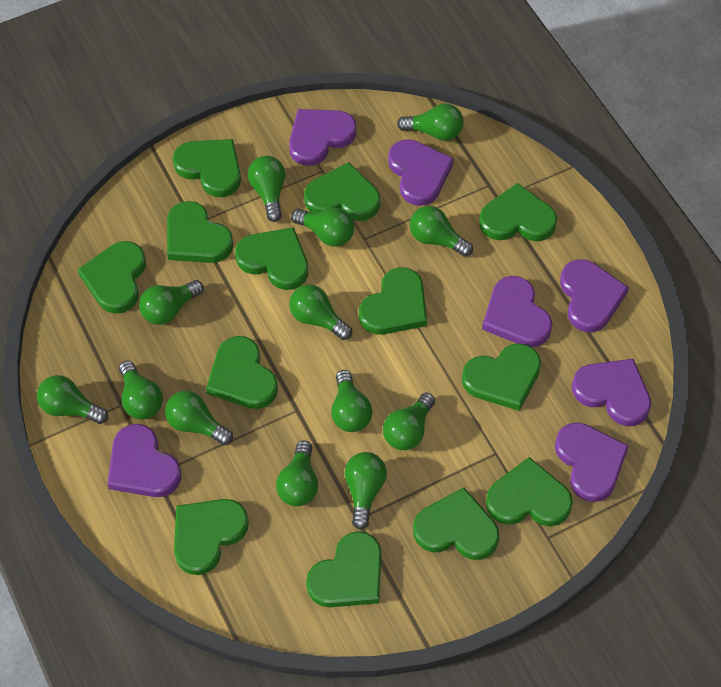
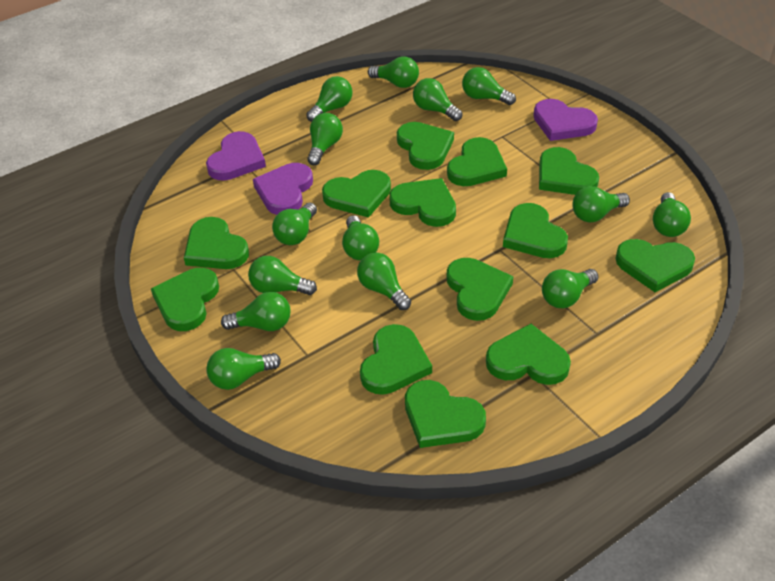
green light bulb: [37,375,108,424] [119,361,163,420] [139,280,204,325] [165,391,233,445] [248,156,285,222] [276,440,318,506] [289,285,352,340] [291,208,354,247] [331,370,372,432] [345,452,387,530] [383,392,435,450] [397,104,464,141] [410,206,473,257] = 13 -> [206,348,281,390] [221,292,291,331] [248,256,317,295] [272,203,317,245] [306,76,353,122] [307,113,343,165] [342,215,379,261] [357,252,411,310] [368,56,419,88] [413,78,462,121] [462,67,516,105] [542,269,598,308] [572,186,630,222] [653,192,691,237] = 14
purple heart: [108,424,181,497] [289,109,357,166] [388,139,454,206] [482,276,552,347] [555,422,629,502] [560,259,629,332] [572,359,651,426] = 7 -> [206,131,266,181] [253,163,313,215] [533,99,598,141] = 3

